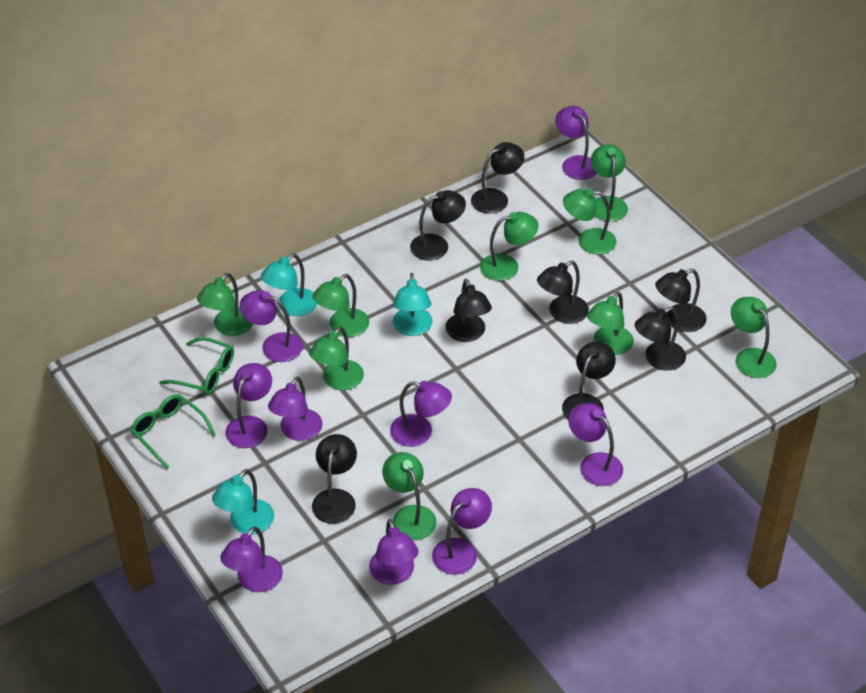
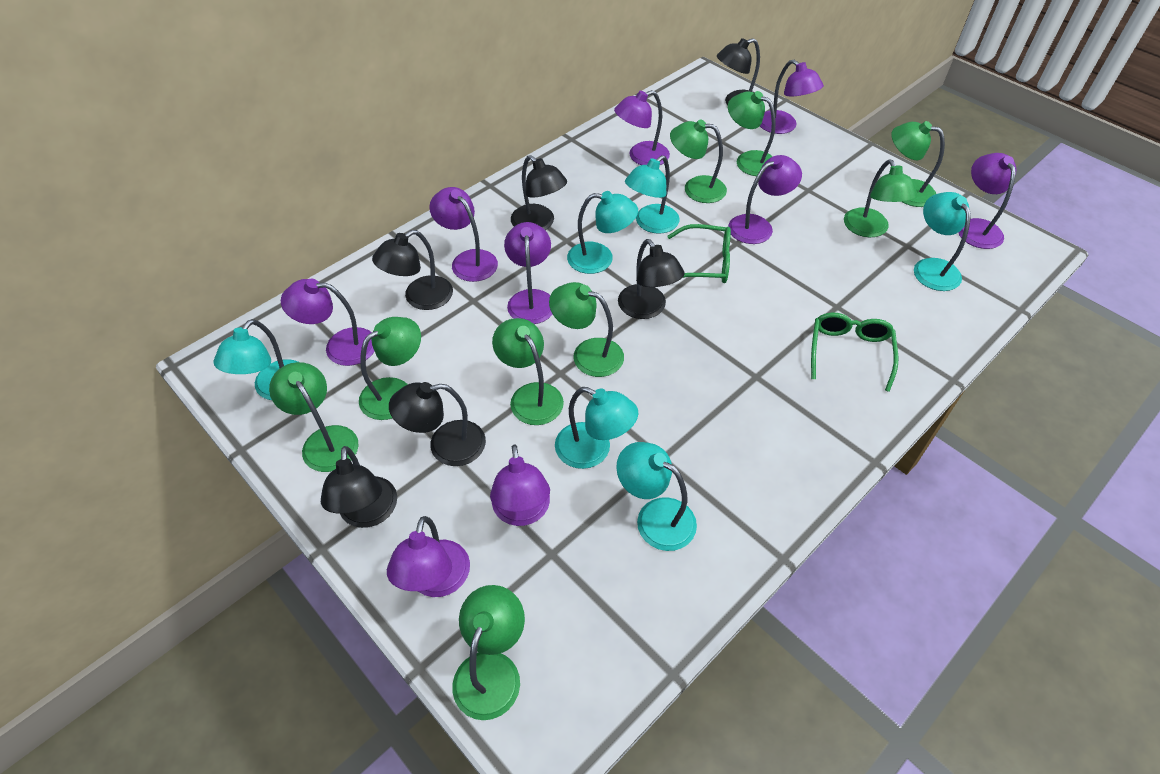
black lamp: [312,434,357,524] [410,190,466,261] [445,279,492,342] [471,142,525,214] [537,261,589,324] [562,342,616,419] [635,307,686,371] [655,269,706,332] = 8 -> [321,446,397,528] [372,230,453,310] [389,382,486,466] [511,155,567,230] [618,239,685,319] [717,38,760,105] = 6
turquoise lamp: [212,469,274,534] [261,253,317,316] [393,273,432,336] = 3 -> [213,319,298,400] [555,387,638,469] [567,191,638,274] [616,442,697,551] [625,155,679,234] [914,192,971,291] = 6

